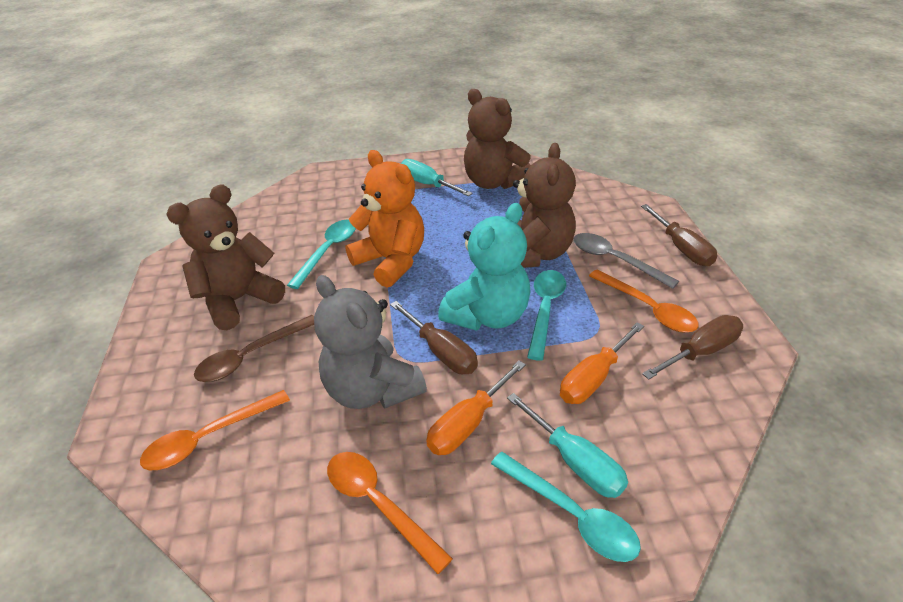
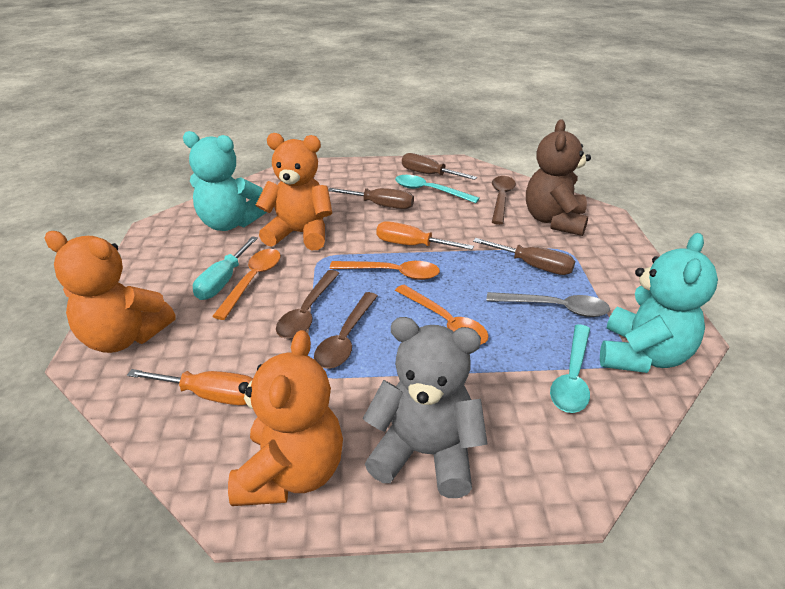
brown spoon: [194,315,314,382] = 1 -> [276,270,340,339] [314,292,378,369] [492,176,516,225] = 3
brown teddy bear: [166,184,285,330] [464,89,531,189] [513,143,576,268] = 3 -> [526,119,591,236] = 1
orange teddy bear: [345,150,424,288] = 1 -> [45,231,176,353] [228,330,343,506] [256,133,332,250] = 3
turquoise screwdriver: [401,159,473,196] [507,393,628,498] = 2 -> [193,236,258,300] = 1
turquoise spoon: [287,220,356,289] [491,452,641,562] [527,270,566,361] = 3 -> [395,175,480,203] [550,324,590,413] = 2
turquoise teddy bear: [438,203,531,331] = 1 -> [183,131,267,231] [600,233,718,373] = 2

